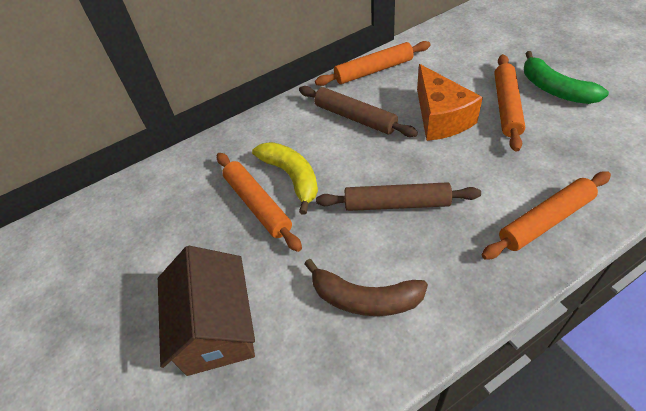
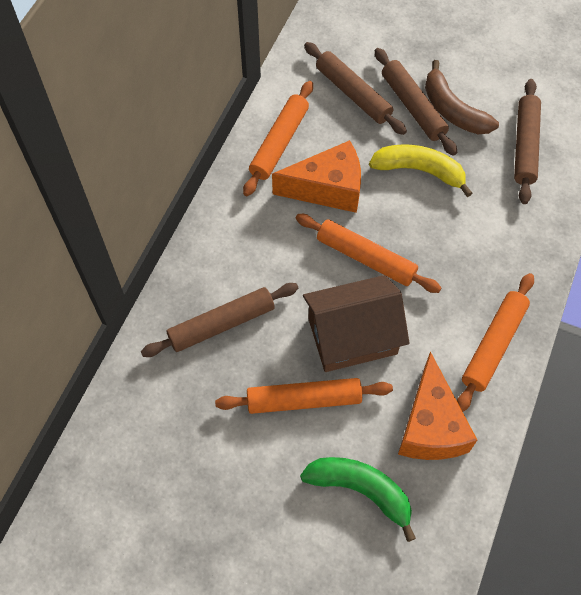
brown rolling pin: [299,86,418,137] [316,182,481,211] = 2 -> [141,283,298,357] [304,42,407,135] [375,48,457,156] [514,79,541,204] = 4
orange cheese: [417,64,483,141] = 1 -> [272,140,361,213] [398,352,477,460] = 2

